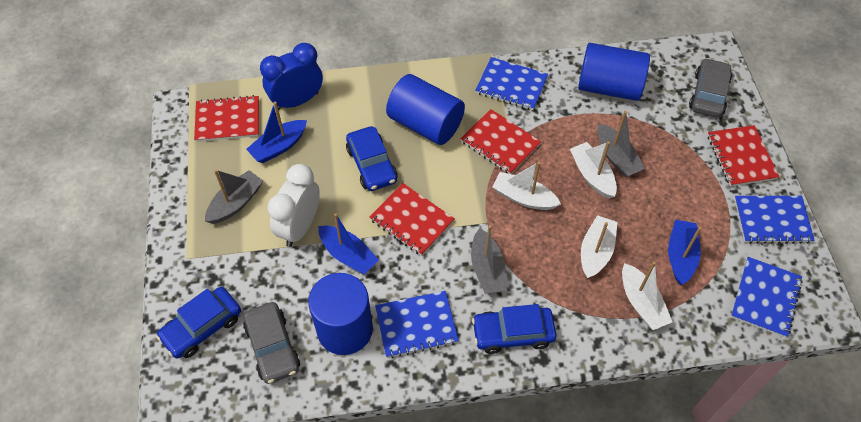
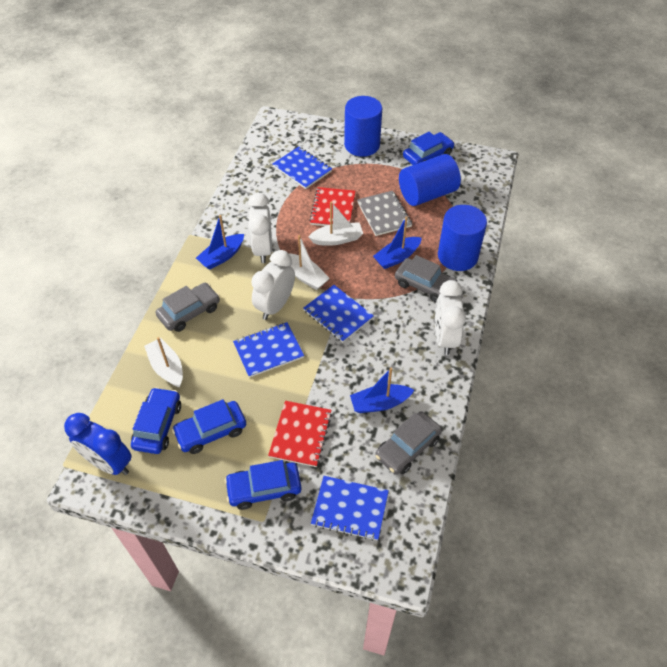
blue car: [156,287,241,359] [346,126,398,191] [472,304,557,354] = 3 -> [131,387,181,454] [172,399,246,454] [225,460,302,510] [403,132,455,165] = 4
grey boat: [205,169,263,224] [471,225,506,294] [598,111,645,177] = 3 -> none = 0
grey car: [243,302,300,384] [689,58,732,118] = 2 -> [155,283,220,332] [375,411,442,475] [395,255,457,303] = 3
grey notebook: none = 0 -> [357,191,412,236] = 1
red notebook: [194,95,259,142] [370,183,455,256] [460,109,541,174] [708,125,779,187] = 4 -> [268,401,332,467] [309,187,355,226] = 2
white boat: [492,162,561,210] [570,141,617,199] [581,215,618,278] [622,262,672,330] = 4 -> [144,337,183,388] [288,235,330,290] [308,202,363,246] = 3
white clock: [267,164,320,247] = 1 -> [248,193,272,263] [251,250,295,320] [435,280,466,355] = 3

